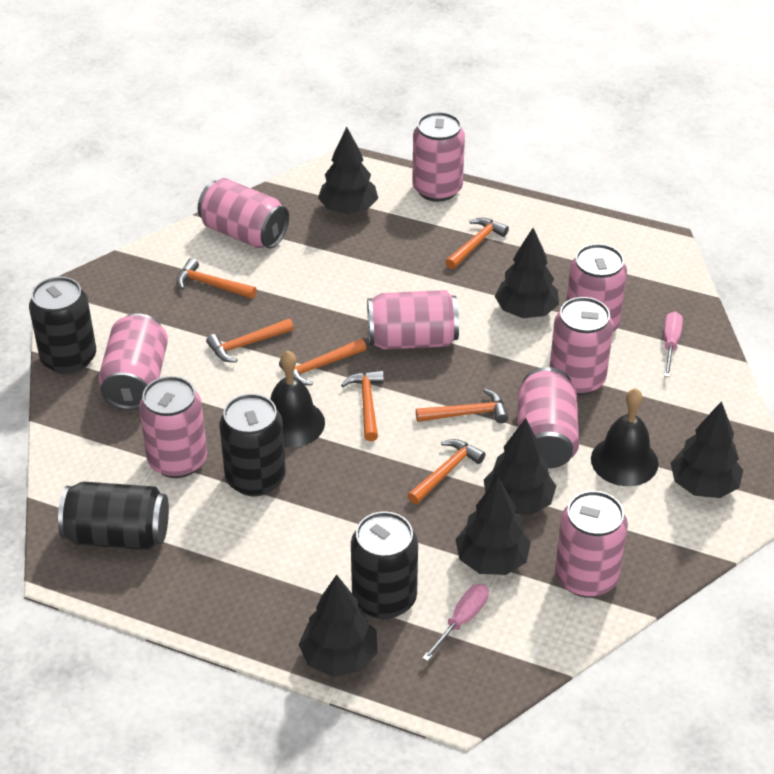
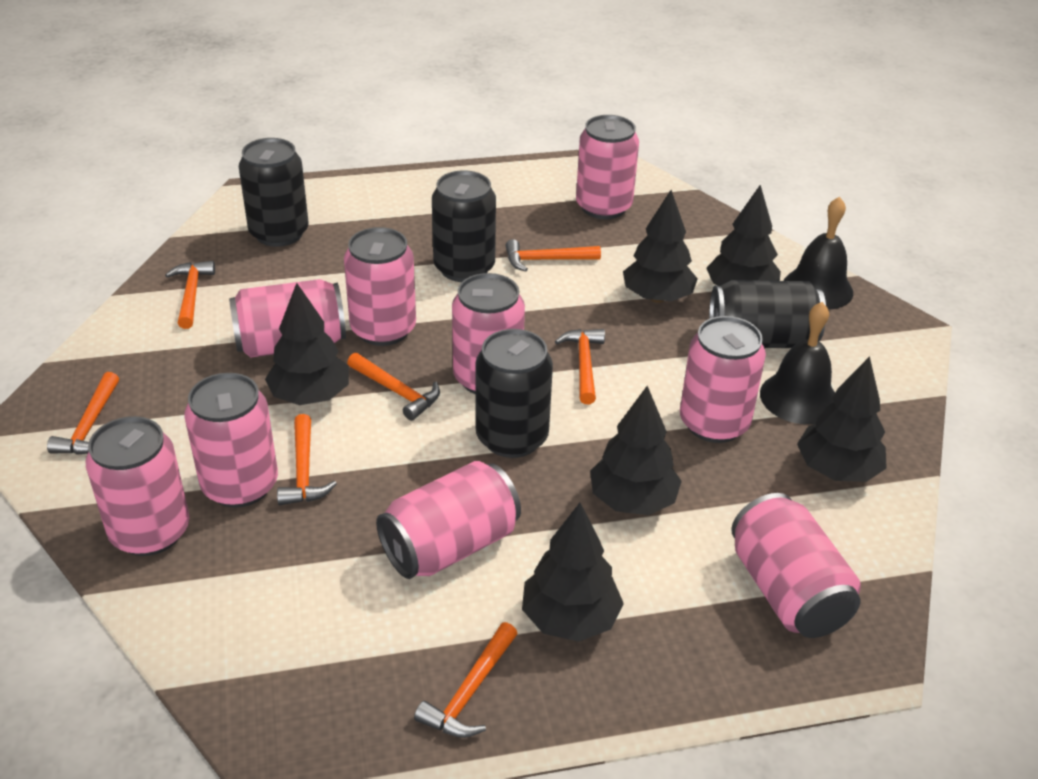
pink screwdriver: [422,584,489,662] [664,312,683,377] = 2 -> none = 0

